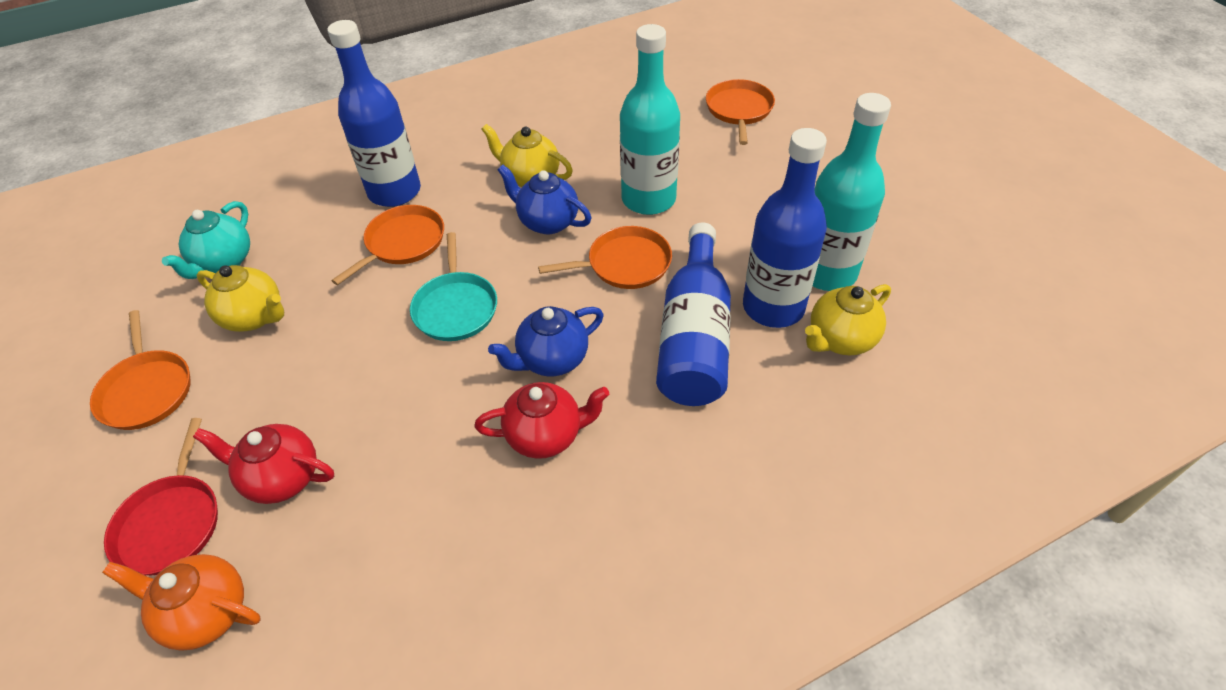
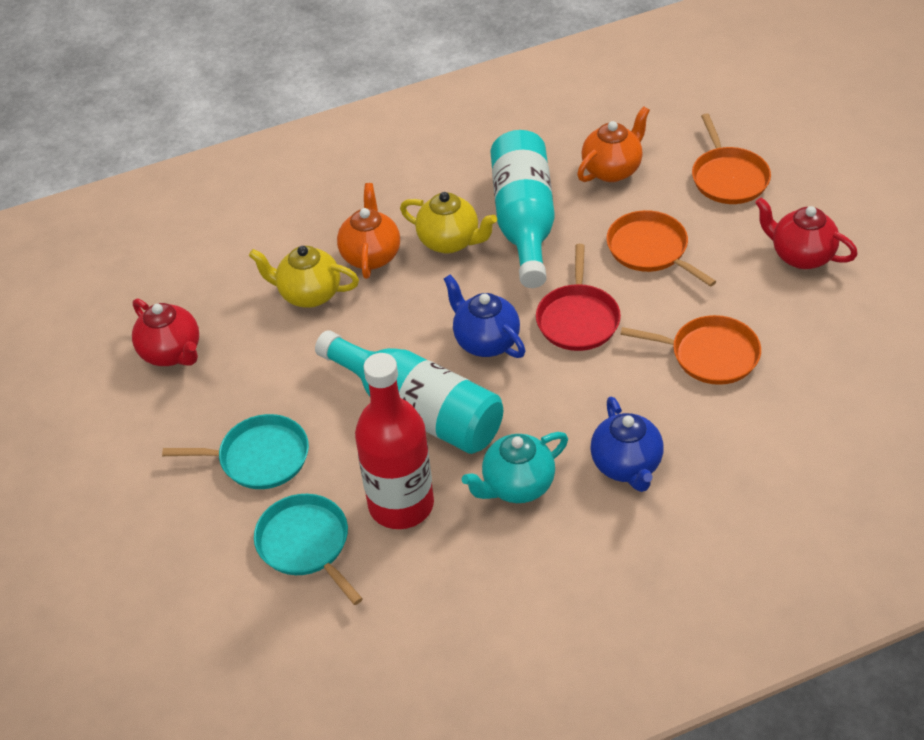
blue bottle: [327,20,421,207] [656,222,731,406] [743,128,827,328] = 3 -> none = 0
orange pan: [90,310,190,430] [331,205,444,285] [538,226,672,289] [706,79,775,145] = 4 -> [606,210,716,287] [620,315,761,385] [692,113,771,204] = 3
orange teapot: [102,554,261,650] = 1 -> [337,183,400,279] [577,106,650,182] = 2
red bottle: none = 0 -> [355,353,434,529] = 1
turquoise pan: [410,232,497,341] = 1 -> [162,414,309,489] [254,494,363,605] = 2
yellow teapot: [197,265,284,332] [481,124,573,187] [805,284,891,356] = 3 -> [249,246,359,308] [400,192,497,253] = 2

